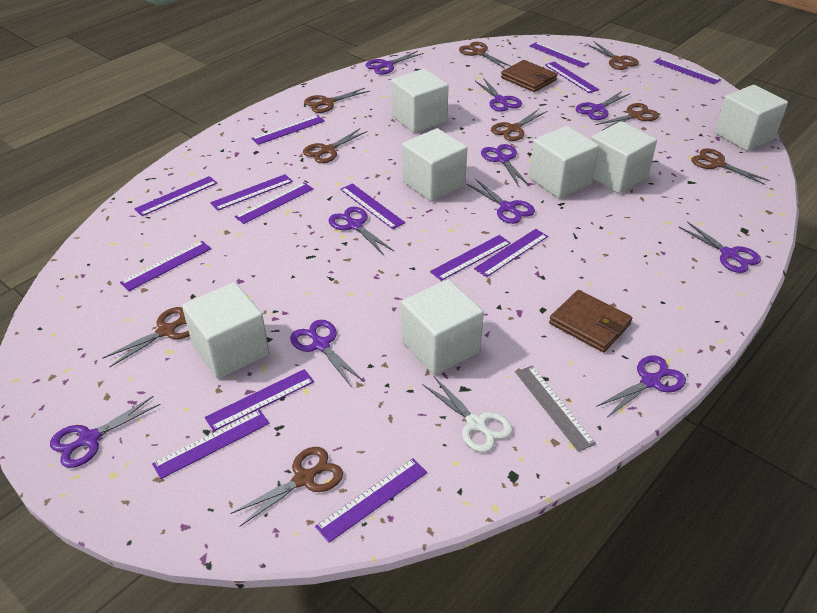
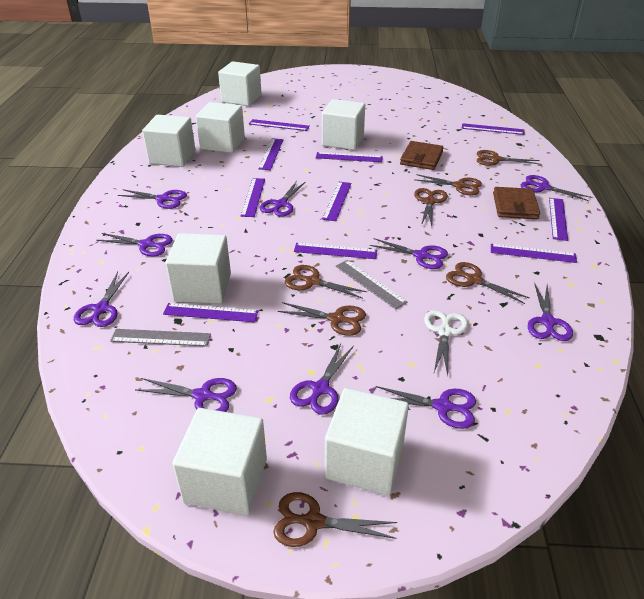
brown scissors: [102,307,190,367] [230,447,343,527] [303,129,368,163] [304,88,370,113] [459,42,511,68] [491,109,547,141] [587,42,639,70] [595,103,659,131] [691,148,770,185] = 9 -> [273,492,397,547] [277,302,366,336] [284,265,367,299] [414,174,482,195] [414,188,448,226] [446,262,530,304] [477,150,540,166] = 7
grey ruler: [516,366,596,452] = 1 -> [110,329,211,347] [336,260,407,309] = 2
purple ruler: [120,241,211,291] [134,176,217,216] [152,410,270,479] [205,369,314,431] [210,174,293,211] [235,182,313,224] [251,115,325,145] [315,458,427,543] [340,183,405,229] [430,235,511,281] [474,229,548,277] [529,42,590,68] [545,62,599,93] [654,58,721,85] = 14 -> [163,303,258,322] [241,178,265,217] [249,119,310,131] [259,139,283,170] [294,243,377,259] [316,152,383,162] [322,182,351,221] [462,123,525,135] [491,244,577,263] [549,198,568,241] = 10

